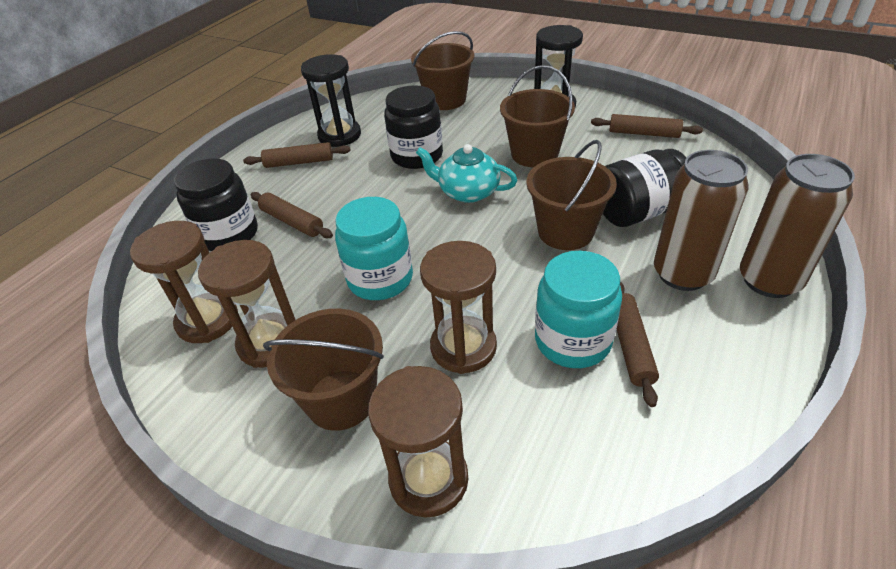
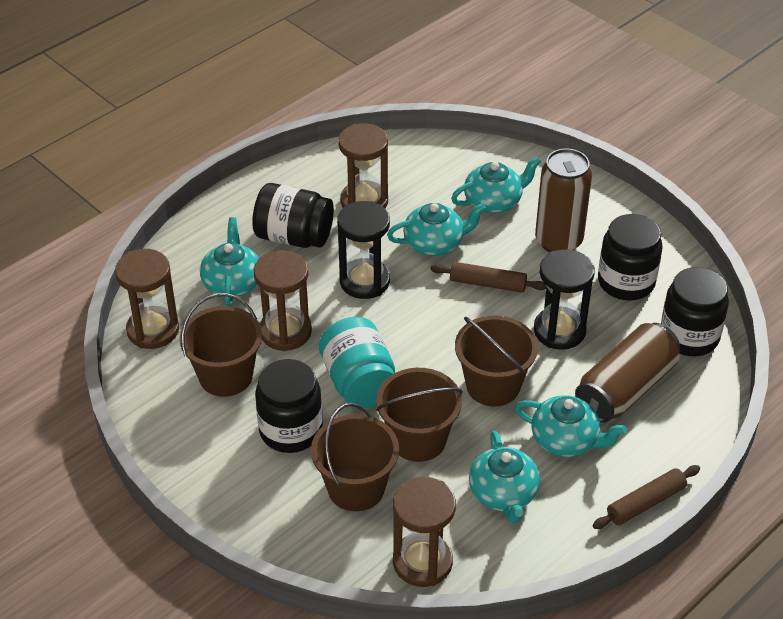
black jar: [174,158,258,251] [384,85,443,169] [603,149,686,227] = 3 -> [252,183,334,248] [255,359,323,453] [598,214,663,300] [661,267,729,356] = 4
brown rolling pin: [243,142,351,168] [251,192,333,238] [591,114,703,138] [617,282,659,407] = 4 -> [430,262,547,293] [593,465,700,529] = 2
turquoise jar: [335,197,413,300] [535,251,622,368] = 2 -> [319,317,395,408] = 1
turquoise teapot: [416,144,517,203] = 1 -> [200,217,259,306] [387,203,486,256] [451,157,541,213] [469,430,540,523] [515,395,627,457] = 5

